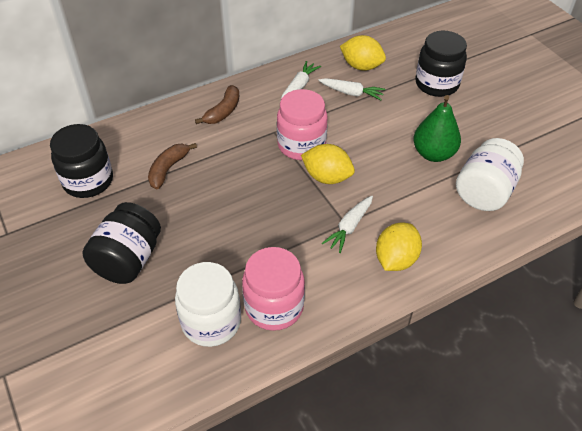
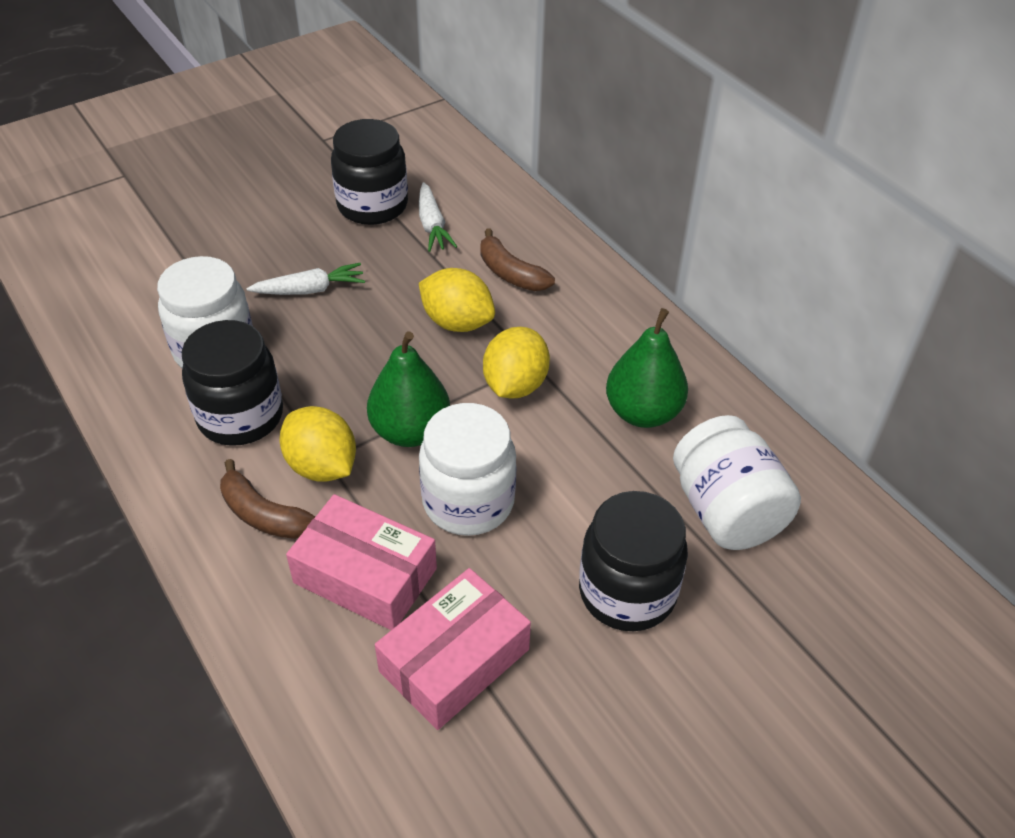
green pear: [413,95,461,162] = 1 -> [367,331,450,447] [606,308,688,428] = 2
pink box: none = 0 -> [286,494,437,630] [375,568,531,730] = 2
pink jar: [242,247,305,331] [277,89,327,160] = 2 -> none = 0
white carrot: [281,61,321,99] [318,78,385,100] [322,196,373,253] = 3 -> [247,263,365,295] [419,182,457,252] = 2
white jar: [175,262,241,347] [456,138,524,211] = 2 -> [157,256,253,368] [419,403,517,536] [673,415,801,550] = 3

